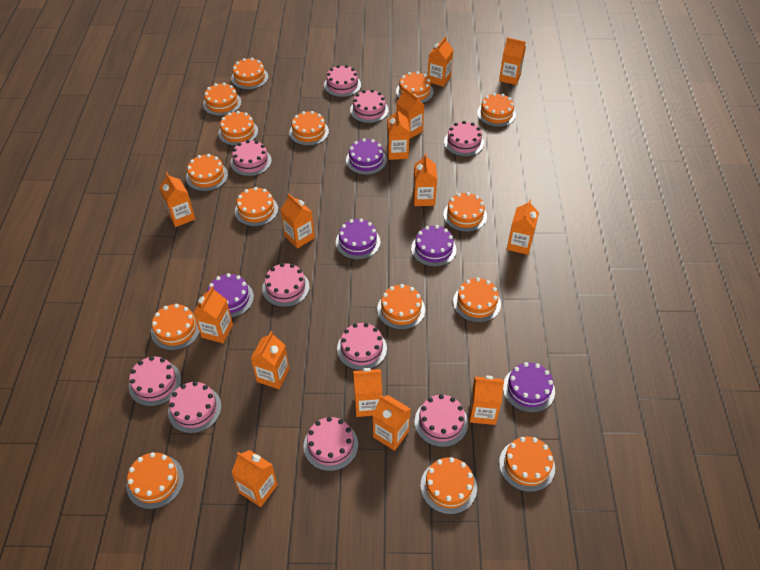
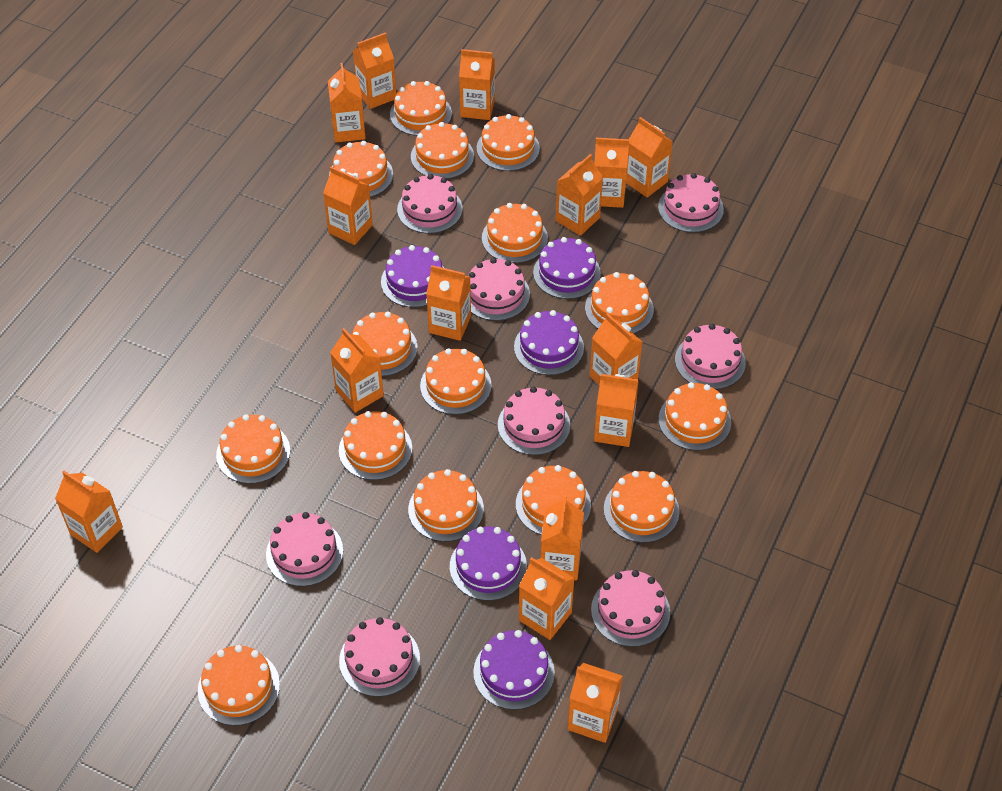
orange carton: [159,172,195,227] [193,286,233,343] [231,450,278,507] [250,331,290,389] [281,193,315,249] [353,368,382,417] [373,395,411,451] [387,108,410,160] [396,88,424,139] [413,153,437,206] [428,36,453,87] [470,376,504,425] [499,38,526,85] [507,200,539,255] = 14 -> [55,471,123,553] [323,166,373,245] [328,63,366,142] [330,328,384,413] [353,33,396,109] [426,265,471,341] [459,49,495,120] [519,557,575,640] [540,496,584,580] [556,154,603,236] [567,663,623,743] [590,313,642,385] [594,138,629,208] [594,374,639,447] [626,117,673,197] = 15
pink cake: [129,356,181,406] [168,381,222,433] [230,140,272,176] [262,263,309,307] [303,417,358,471] [324,65,361,97] [337,323,387,370] [350,90,389,123] [415,394,468,447] [444,121,484,156] = 10 -> [266,512,343,586] [339,617,420,697] [397,174,462,234] [468,258,530,321] [498,386,570,455] [591,570,670,647] [658,173,724,233] [675,324,746,389] = 8

